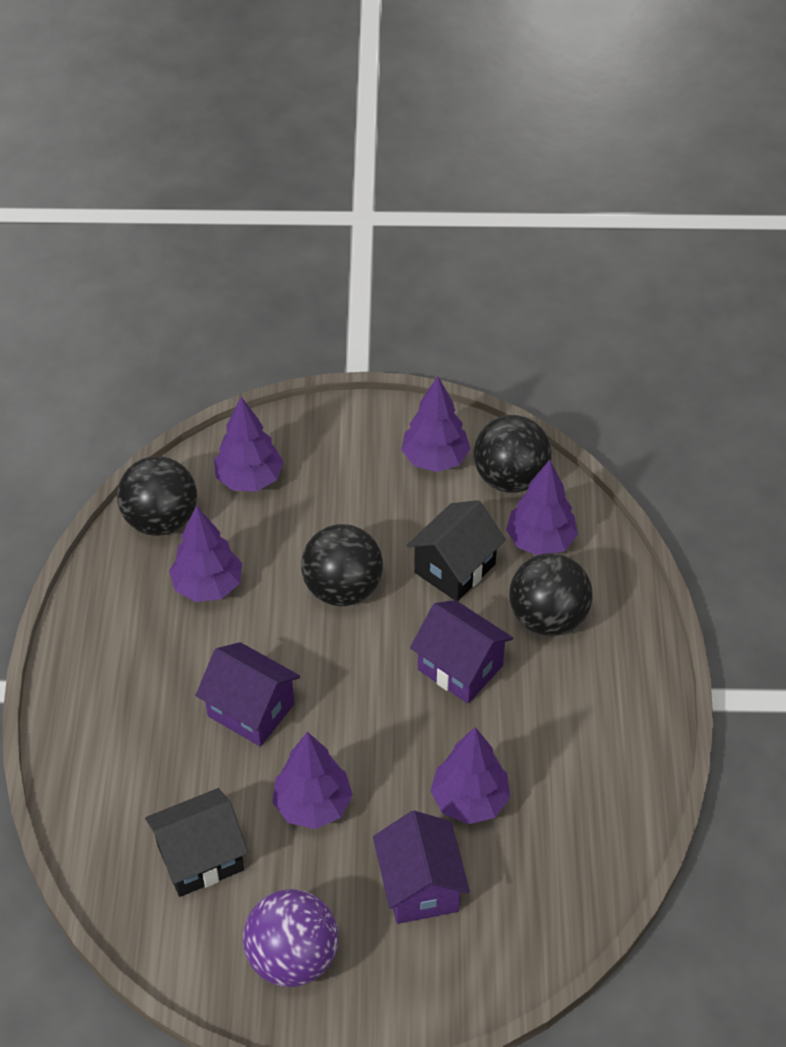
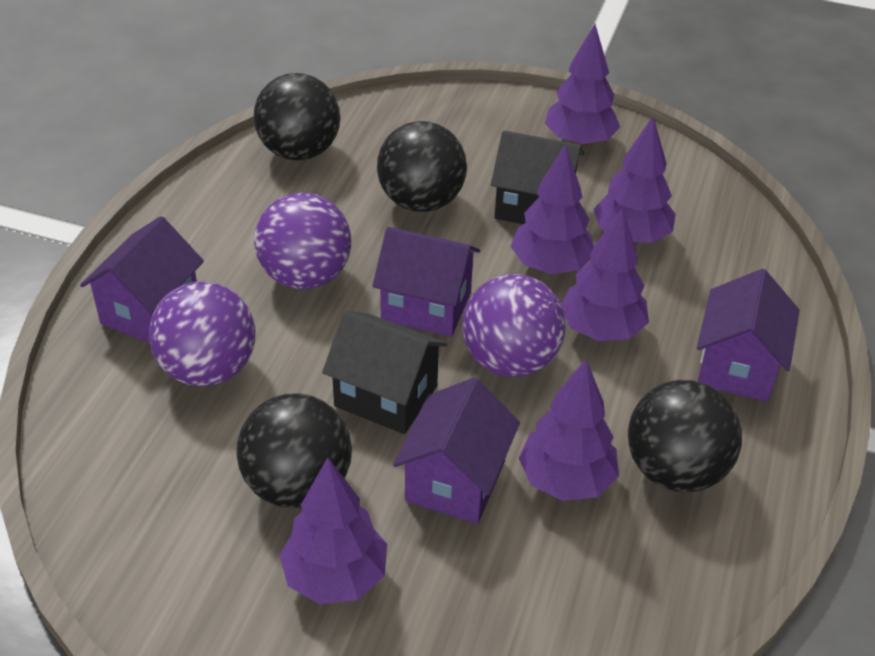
purple ball: [243,889,338,987] = 1 -> [149,282,255,386] [254,192,351,289] [462,274,566,377] = 3
purple house: [196,642,300,746] [373,811,470,924] [410,600,513,703] = 3 -> [80,216,204,343] [372,227,480,337] [393,378,520,524] [697,269,800,402] = 4

